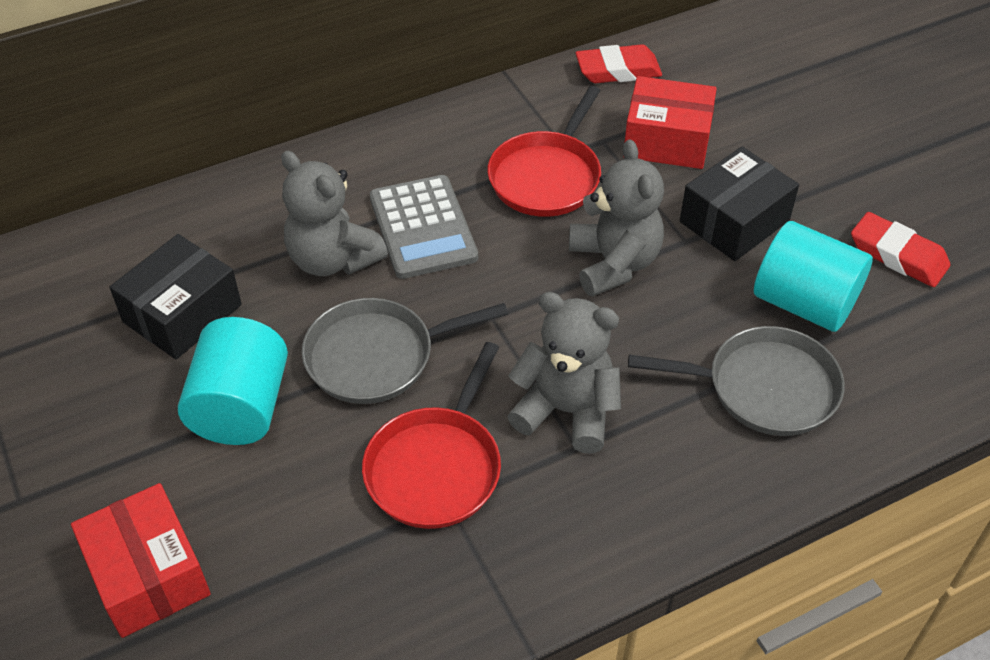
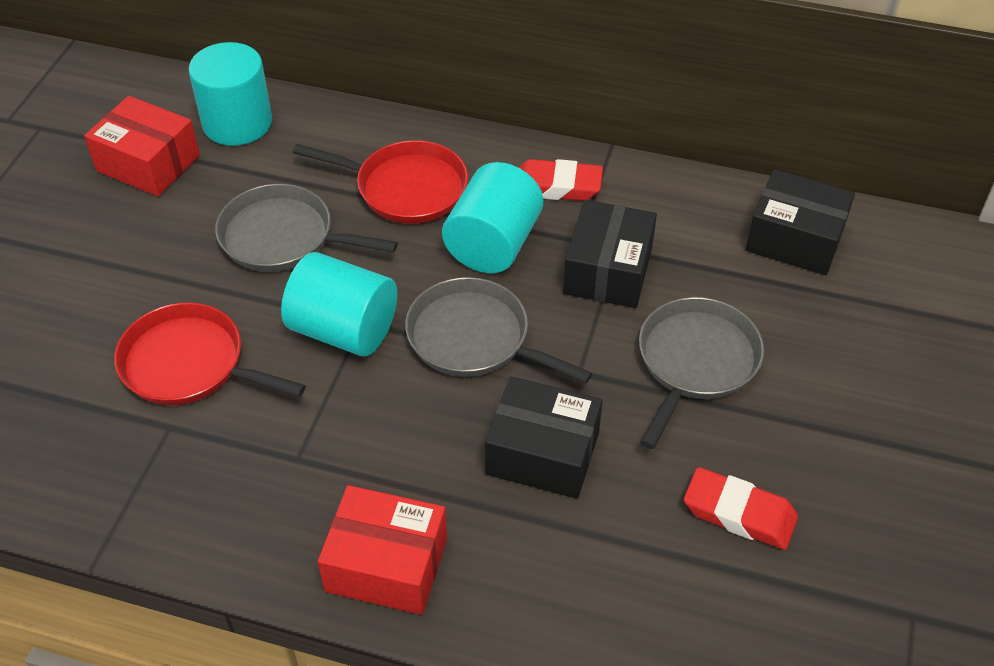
black box: [110,234,242,359] [680,147,799,261] = 2 -> [485,377,603,499] [563,200,657,308] [746,169,855,275] = 3
grey calculator: [370,175,478,279] = 1 -> none = 0
grey pan: [302,298,508,404] [628,326,845,436] = 2 -> [215,184,398,272] [405,277,592,384] [639,297,764,449] = 3
grey teddy bear: [281,151,388,276] [507,292,621,454] [569,139,664,297] = 3 -> none = 0
turquoise cylinder: [178,317,288,445] [754,221,873,332] = 2 -> [189,42,272,146] [281,252,397,357] [442,162,543,273] = 3

